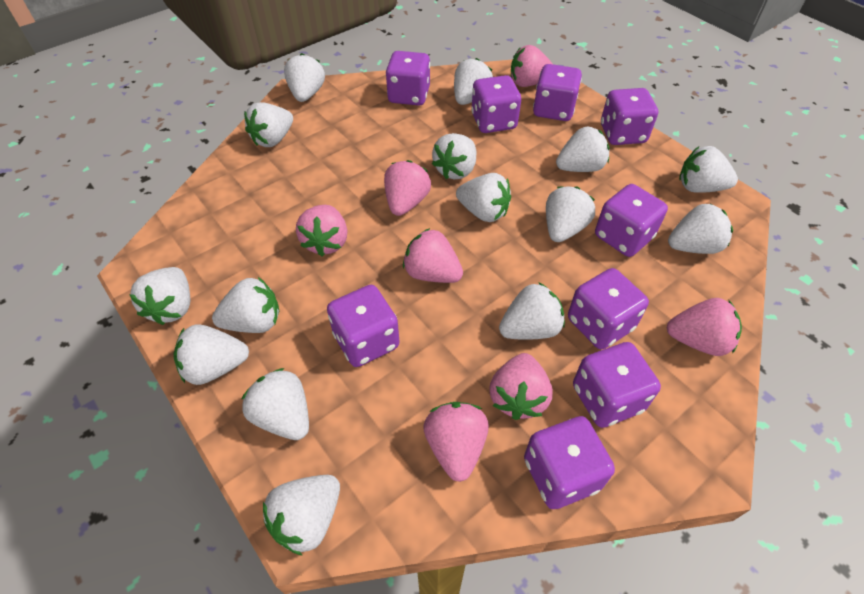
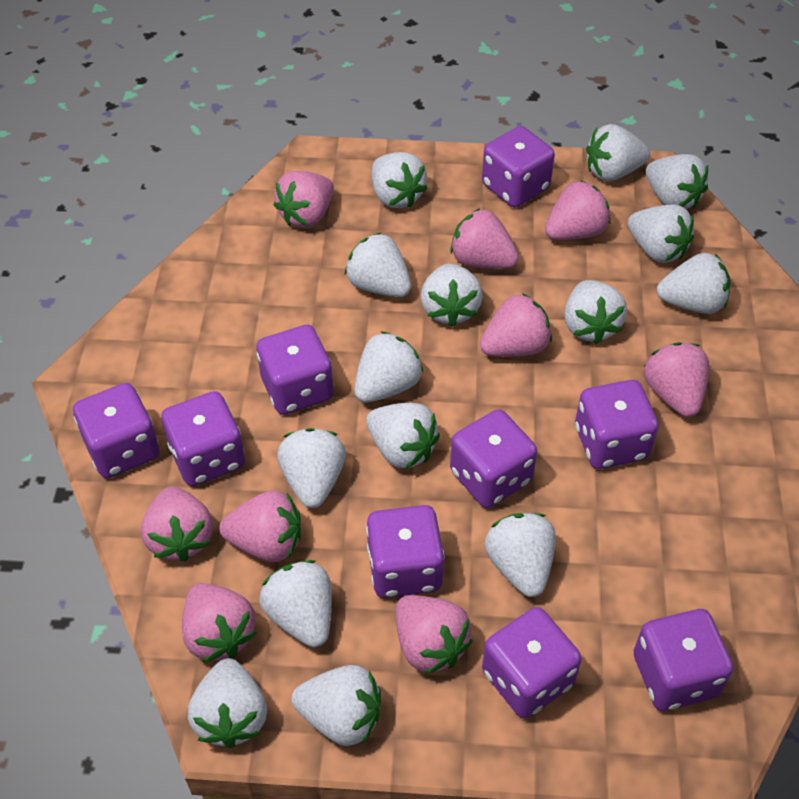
pink strawberry: [296,205,347,256] [384,160,431,216] [403,228,463,283] [423,402,489,482] [489,353,553,420] [511,45,552,87] [667,298,742,356] = 7 -> [141,486,213,562] [182,583,256,662] [219,490,301,562] [273,171,334,228] [396,595,473,674] [450,208,519,269] [480,293,552,357] [545,180,611,240] [644,342,709,417] = 9

